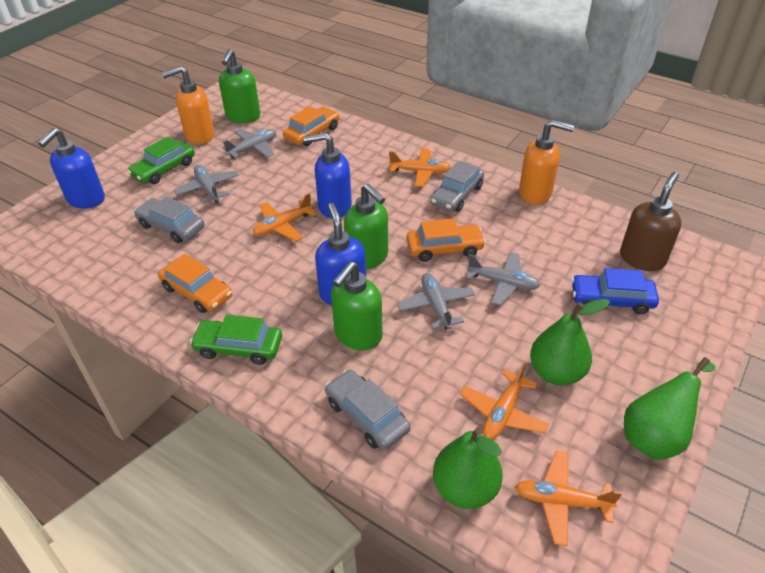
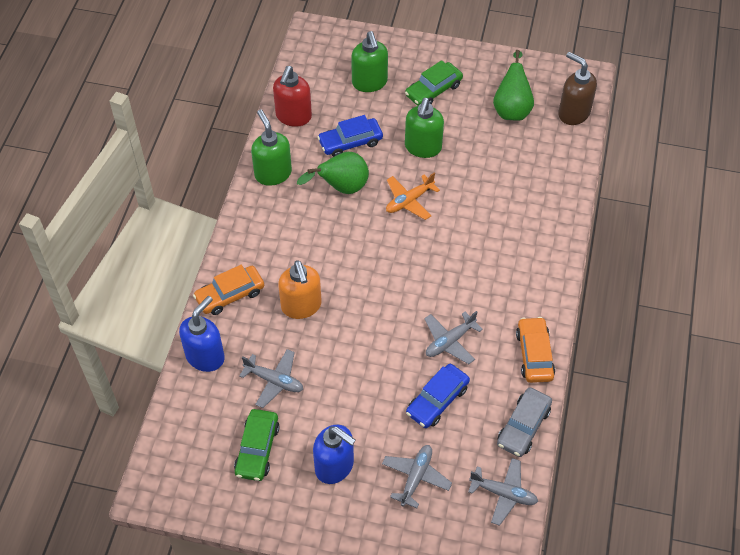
blue car: [571,268,659,314] = 1 -> [317,115,383,157] [406,364,470,428] = 2
blue soap dispenser: [38,128,105,209] [304,132,352,218] [315,203,366,305] = 3 -> [179,296,225,372] [313,425,356,484] = 2
green pear: [433,427,503,509] [530,299,610,386] [624,357,715,460] = 3 -> [297,152,369,194] [493,50,534,121] = 2
grey car: [134,196,205,243] [325,370,411,450] [430,160,484,212] = 3 -> [497,387,552,457] = 1
orange car: [158,254,232,313] [283,106,340,146] [407,218,486,262] = 3 -> [193,265,264,315] [516,317,555,383] = 2
orange plane: [253,194,316,242] [389,148,451,187] [460,362,549,440] [515,451,622,547] = 4 -> [386,173,440,220] = 1
orange soap dispenser: [162,66,214,144] [519,120,574,205] = 2 -> [278,260,322,319] = 1
red soap dispenser: none = 0 -> [273,66,312,127] = 1

